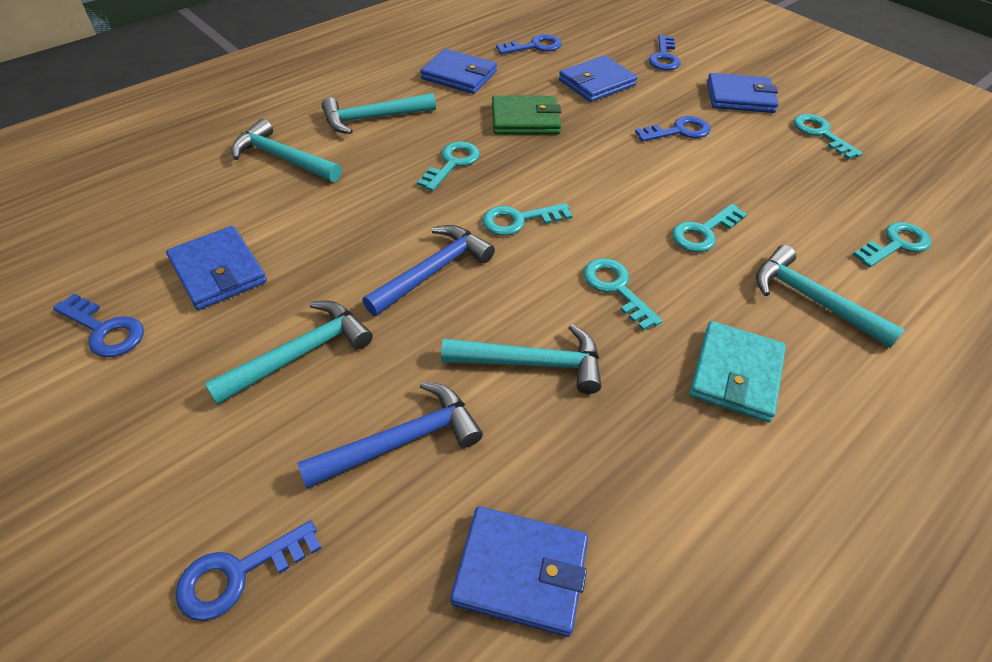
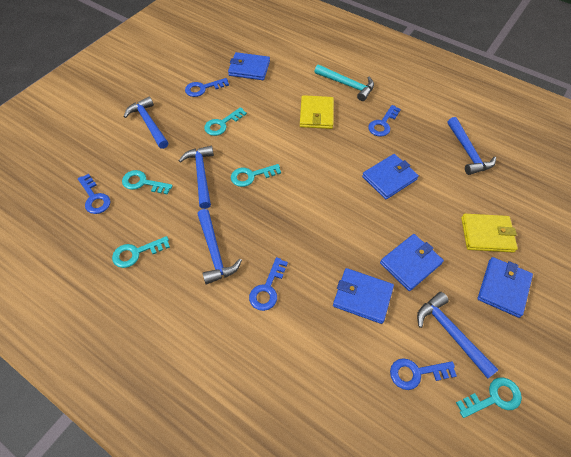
blue hammer: [297,382,483,489] [362,225,495,316] = 2 -> [124,97,168,149] [179,146,214,209] [198,209,242,285] [417,292,499,378] [447,117,496,175] = 5
green wallet: [492,95,561,135] = 1 -> none = 0
turquoise hammer: [204,301,373,405] [231,119,341,182] [321,93,436,134] [441,324,601,394] [756,245,905,348] = 5 -> [314,64,374,101] = 1
turquoise key: [417,142,480,191] [482,203,572,236] [583,258,662,331] [672,204,747,252] [793,114,863,160] [853,222,932,268] = 6 -> [112,236,170,268] [122,170,173,194] [204,107,247,136] [231,164,281,187] [456,377,522,418] = 5
turquoise wallet: [689,321,786,422] = 1 -> none = 0
yellow wallet: none = 0 -> [300,95,334,129] [461,214,518,253] = 2

